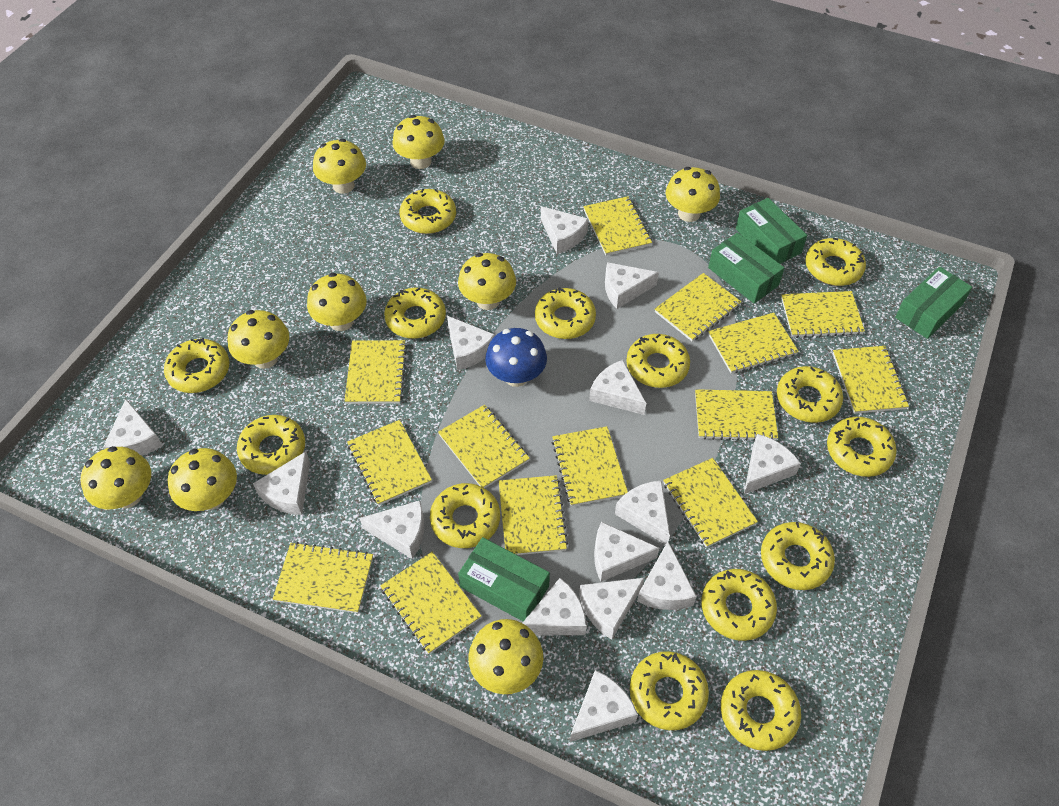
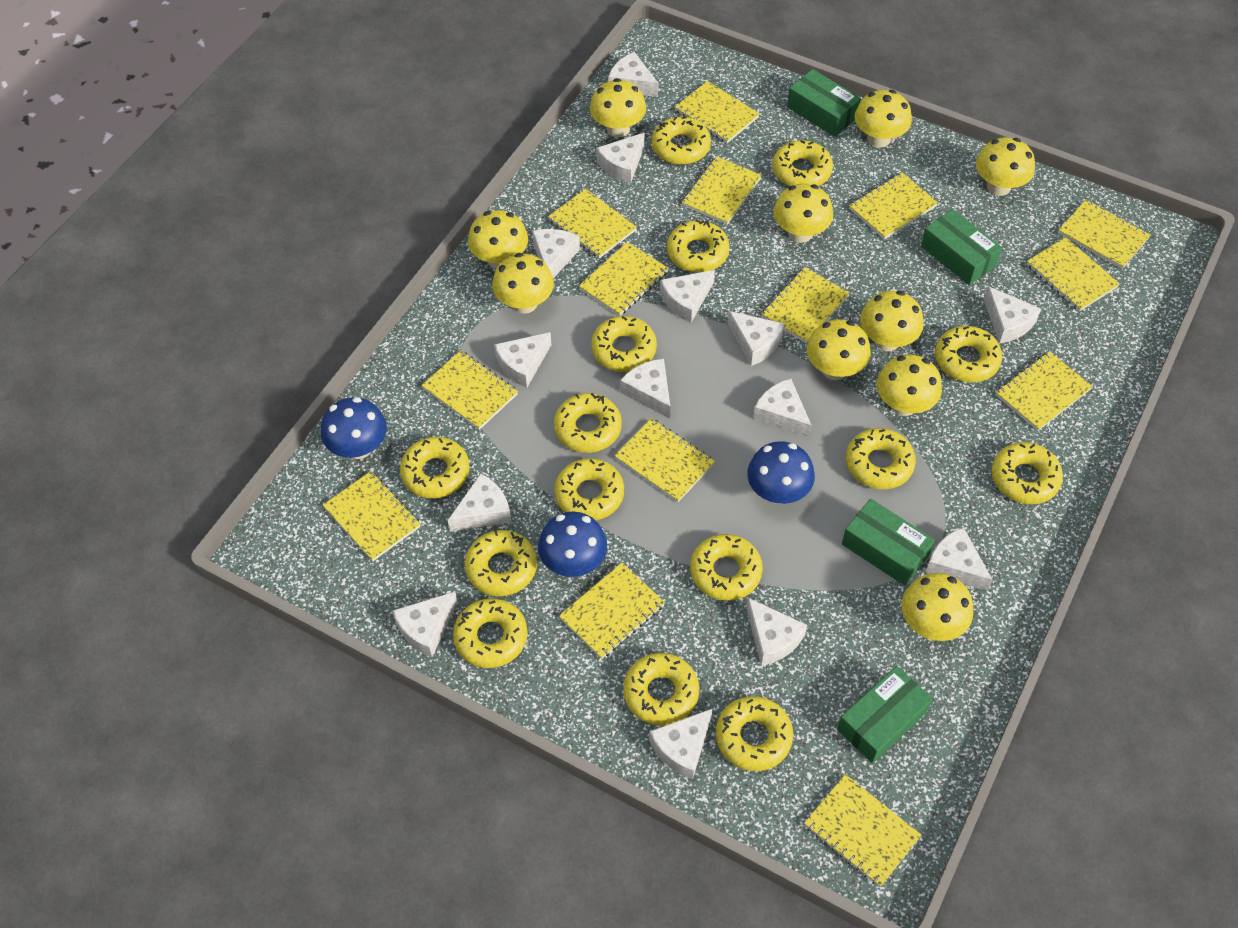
blue mushroom: [485,328,547,387] = 1 -> [321,397,387,459] [538,512,607,577] [747,441,815,504] = 3
yellow donut: [164,338,229,393] [237,415,305,475] [384,288,446,338] [400,189,456,234] [430,483,500,548] [535,287,596,339] [626,334,690,388] [630,651,709,730] [701,569,777,641] [721,670,801,751] [761,522,835,590] [777,366,843,423] [805,238,866,286] [827,417,897,477] = 14 -> [400,437,469,498] [453,598,528,668] [465,530,537,596] [554,393,622,453] [554,458,624,520] [591,316,657,372] [623,653,699,726] [652,116,711,165] [667,220,730,273] [690,534,763,601] [716,696,793,771] [772,140,833,186] [846,428,916,489] [935,326,1002,383] [991,442,1063,504] = 15
yellow mushroom: [81,446,151,509] [168,448,237,511] [228,310,289,369] [307,273,367,331] [313,139,366,194] [392,115,445,169] [458,253,516,310] [468,619,543,694] [666,167,720,222] = 9 -> [468,210,528,269] [492,253,554,314] [590,78,646,137] [773,184,833,243] [807,319,871,380] [854,90,912,148] [860,291,924,351] [877,354,942,416] [902,573,973,641] [976,137,1035,196] = 10

